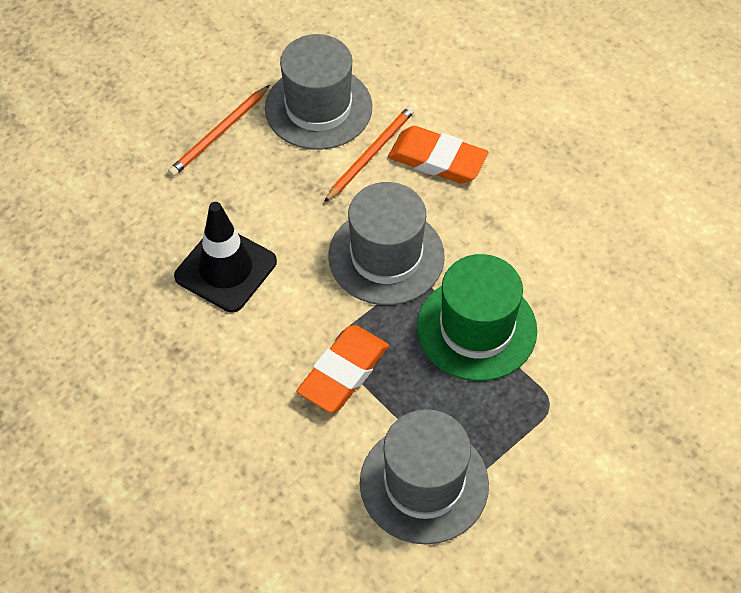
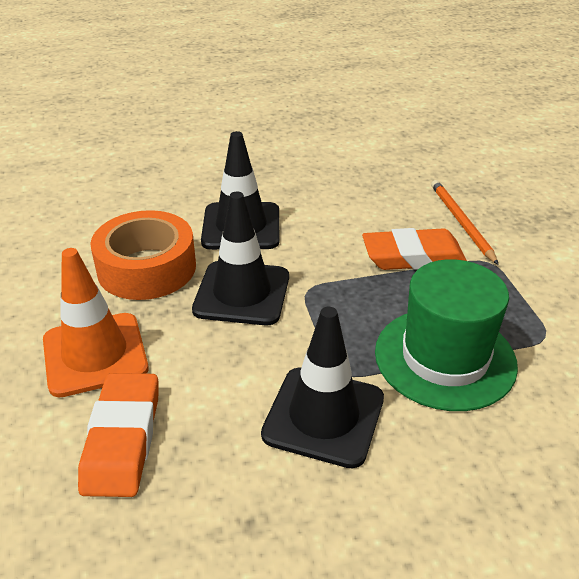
black traffic cone: [174,202,277,313] = 1 -> [192,192,289,325] [201,131,279,250] [261,307,384,469] = 3
grey hat: [265,34,372,150] [329,182,445,305] [360,409,489,545] = 3 -> none = 0
orange pencil: [168,85,270,177] [324,105,415,202] = 2 -> [431,180,499,265] = 1
orange tape: none = 0 -> [90,210,196,300] = 1
orange traffic cone: none = 0 -> [43,248,149,397] = 1

